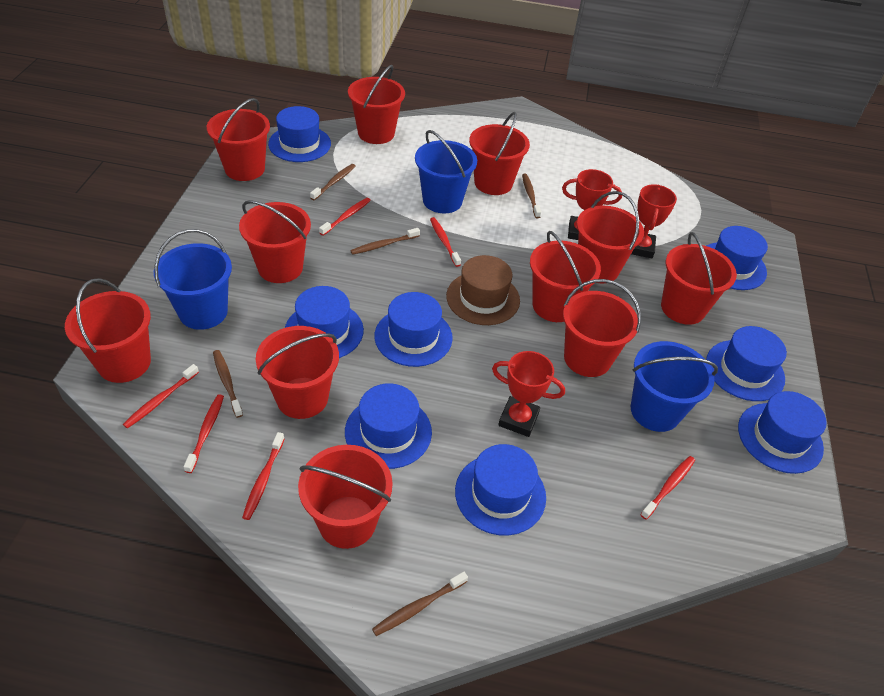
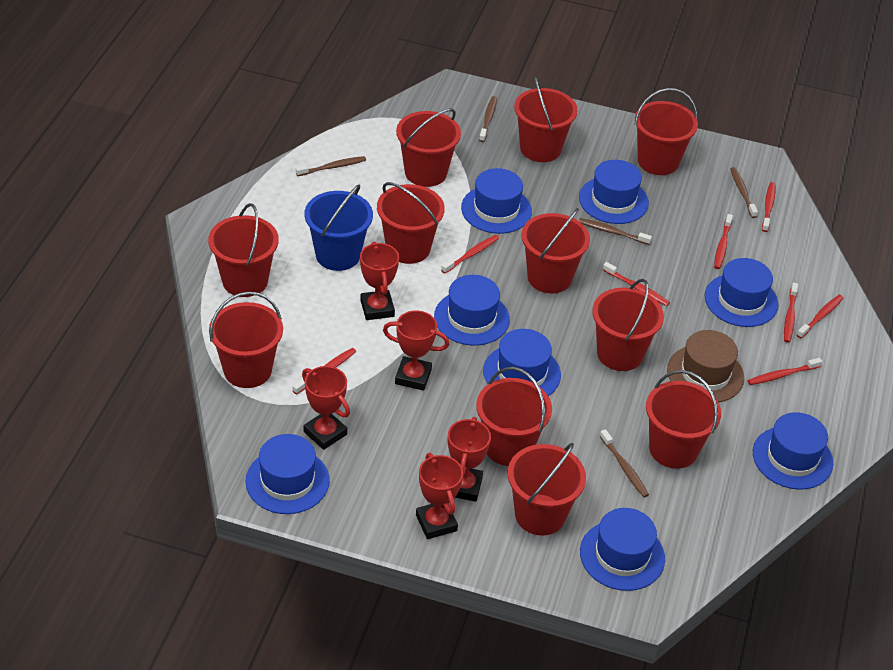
blue bucket: [154,229,232,330] [415,130,477,213] [631,341,718,432] = 3 -> [305,185,373,271] = 1
red toothbrush: [123,364,199,429] [184,394,224,473] [242,432,285,520] [319,198,371,236] [430,217,461,267] [640,456,695,520] = 6 -> [293,348,356,395] [441,235,499,274] [603,262,670,306] [714,214,733,269] [748,358,822,385] [762,182,775,232] [784,283,798,343] [797,295,843,338] = 8
red trophy: [492,351,565,437] [562,169,622,240] [631,185,677,258] = 3 -> [302,366,350,450] [360,241,399,320] [383,310,449,391] [416,453,463,539] [448,417,491,502] = 5

